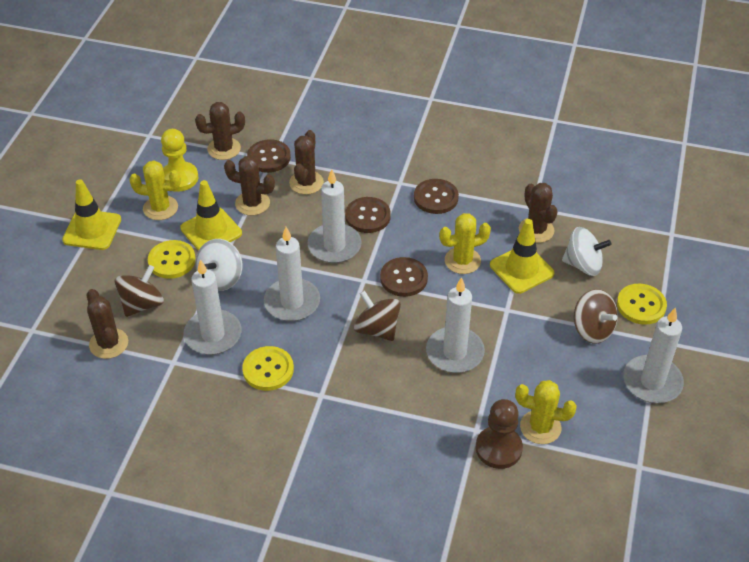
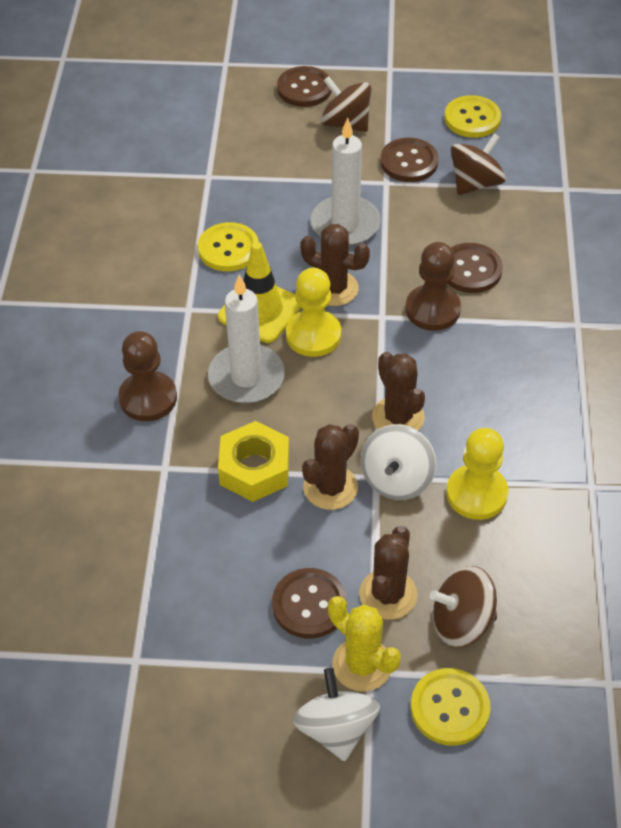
brown cactus: [87,289,128,359] [195,102,245,160] [224,156,275,216] [289,130,324,195] [519,183,558,243] = 5 -> [300,224,370,306] [302,424,359,510] [359,526,417,620] [372,352,425,431] = 4
brown pawn: [476,399,523,469] = 1 -> [118,331,177,421] [406,242,461,331] = 2
white candle: [184,259,242,355] [264,227,320,321] [307,169,362,263] [426,277,485,373] [623,307,684,403] = 5 -> [208,275,285,403] [311,118,381,246] = 2
yellow cactus: [129,161,181,220] [439,213,491,274] [515,380,577,444] = 3 -> [328,596,401,692] = 1
yellow nut: none = 0 -> [218,421,289,502] = 1
yellow pawn: [161,129,198,192] = 1 -> [286,268,341,357] [446,428,508,520] = 2
yellow traffic cone: [62,179,121,250] [180,180,242,251] [490,219,554,294] = 3 -> [218,242,301,343] = 1

